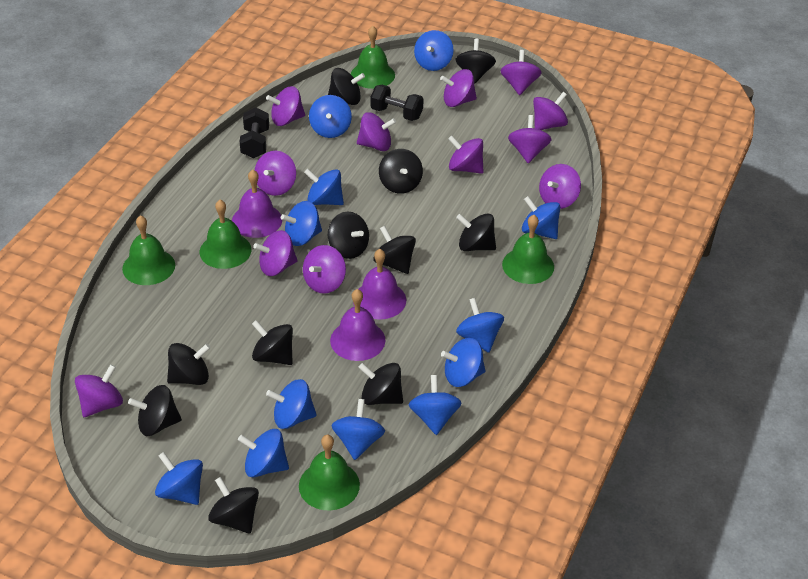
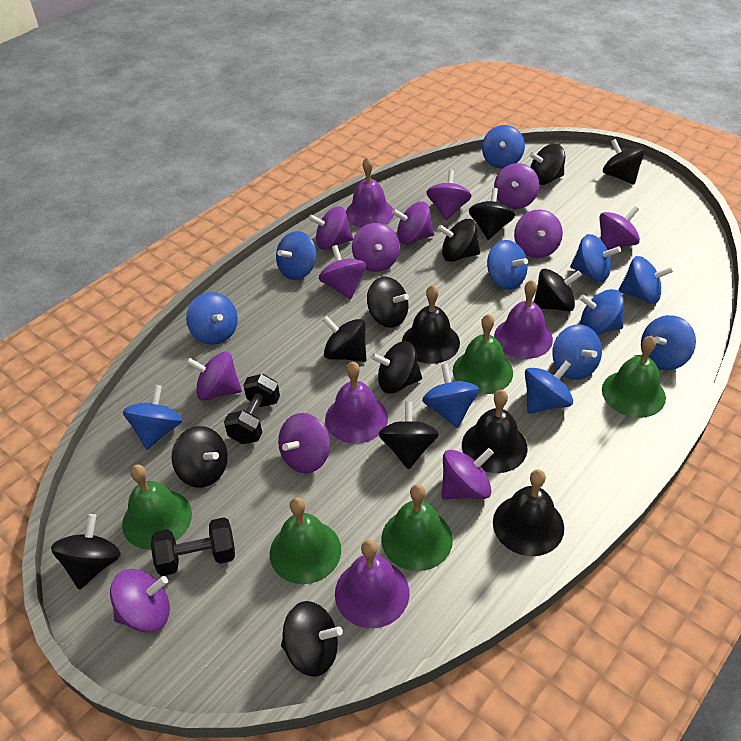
black bell: none = 0 -> [402,285,460,364] [462,390,528,473] [493,469,564,556] = 3
black spinning top: [128,385,182,436] [167,343,210,385] [208,477,259,534] [252,320,293,365] [328,68,365,105] [328,212,369,259] [358,363,403,405] [374,226,416,274] [379,149,423,194] [455,39,496,84] [456,214,496,251] = 11 -> [51,514,121,590] [171,426,228,488] [281,601,343,677] [322,316,367,362] [367,277,409,328] [371,341,422,393] [378,401,439,470] [438,219,480,262] [469,188,515,240] [529,144,565,185] [534,269,582,311] [603,139,645,185] = 12
purple bell: [232,170,282,238] [330,289,385,361] [353,249,406,319] = 3 -> [325,362,388,443] [335,540,409,628] [346,157,394,228] [494,280,553,359] = 4

